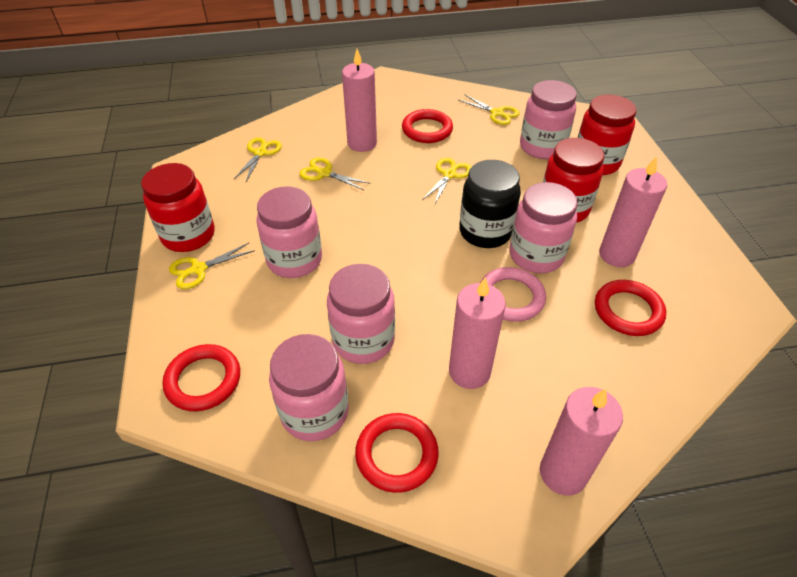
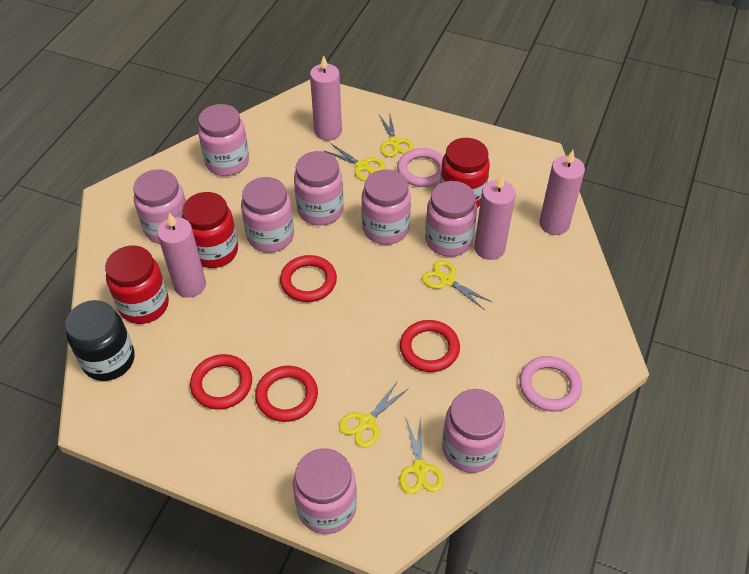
pink jar: [257,186,322,278] [269,334,349,441] [327,264,395,364] [510,182,578,273] [520,80,577,159] = 5 -> [133,169,186,244] [198,104,249,176] [241,177,294,253] [293,448,357,534] [294,151,344,226] [361,169,411,245] [425,181,477,257] [442,389,506,473] = 8
pink ring: [480,267,546,322] = 1 -> [397,148,444,187] [519,356,582,412] = 2

